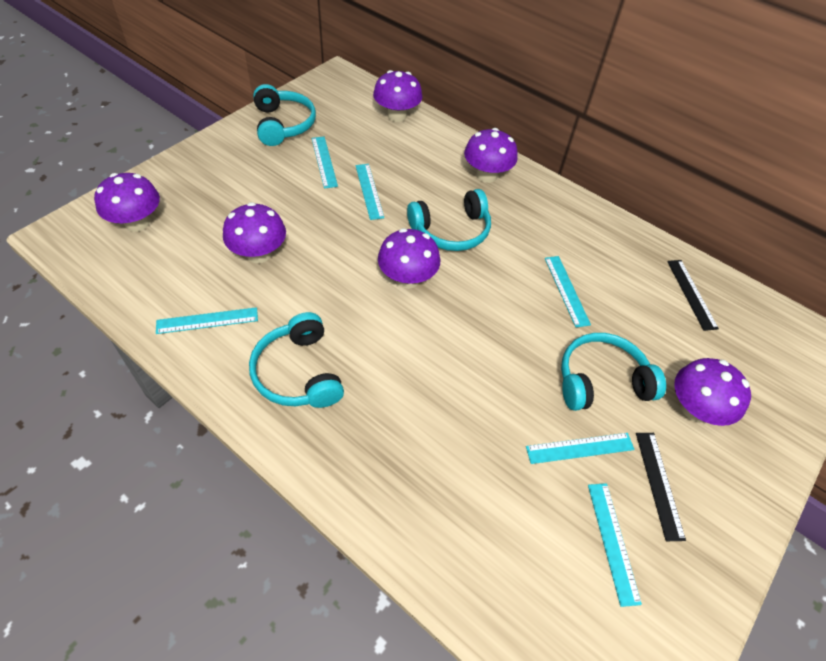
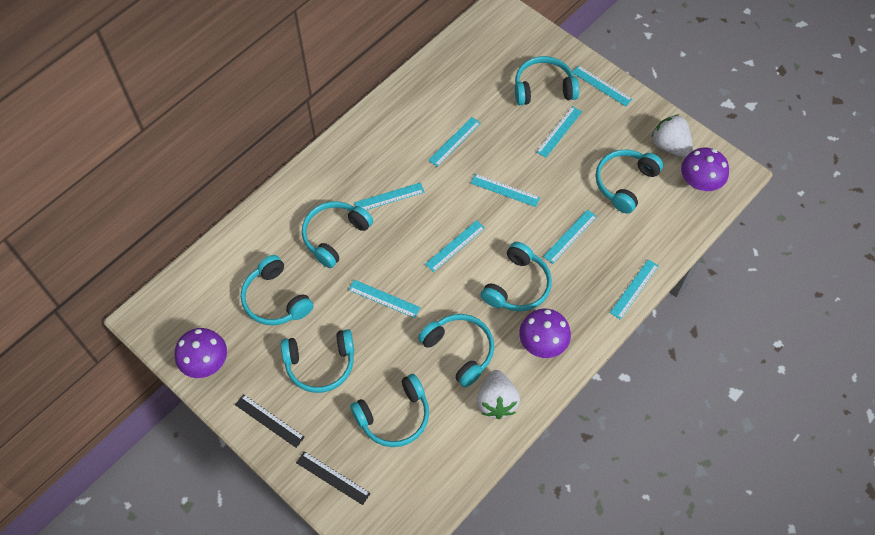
purple mushroom: [94,173,160,232] [223,202,286,263] [373,70,422,122] [378,228,440,289] [464,128,518,183] [674,358,751,426] = 6 -> [175,328,227,378] [519,309,571,358] [681,148,729,191] = 3
turquoise headphones: [249,312,344,408] [253,84,316,146] [407,189,491,251] [561,333,666,411] = 4 -> [241,255,314,325] [281,329,354,393] [302,201,373,268] [350,374,429,447] [418,314,494,387] [481,242,552,312] [515,56,579,105] [596,150,663,214] = 8
turquoise ruler: [156,307,258,334] [311,137,338,189] [355,164,384,220] [526,433,634,464] [545,256,591,328] [588,483,642,607] = 6 -> [348,280,421,318] [354,182,425,210] [425,220,485,272] [428,117,481,167] [471,174,540,207] [536,106,582,158] [543,209,597,264] [572,65,632,106] [610,259,659,320] = 9
white strawberry: none = 0 -> [477,370,520,419] [651,114,693,157] = 2

